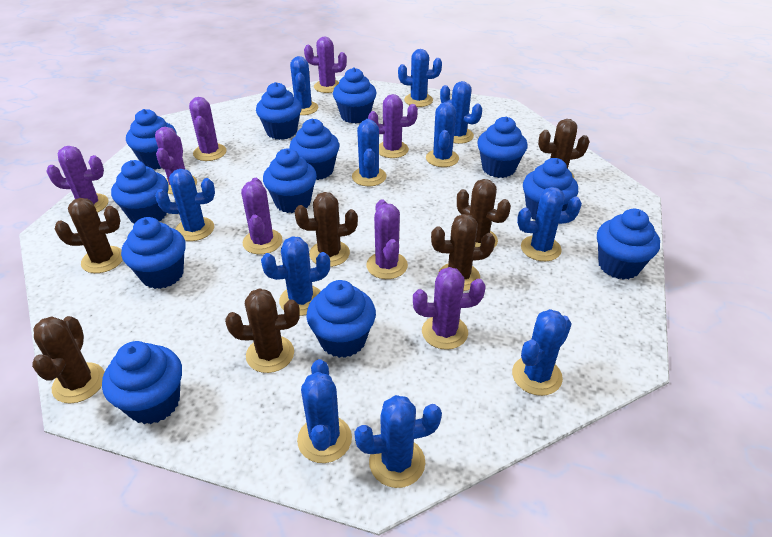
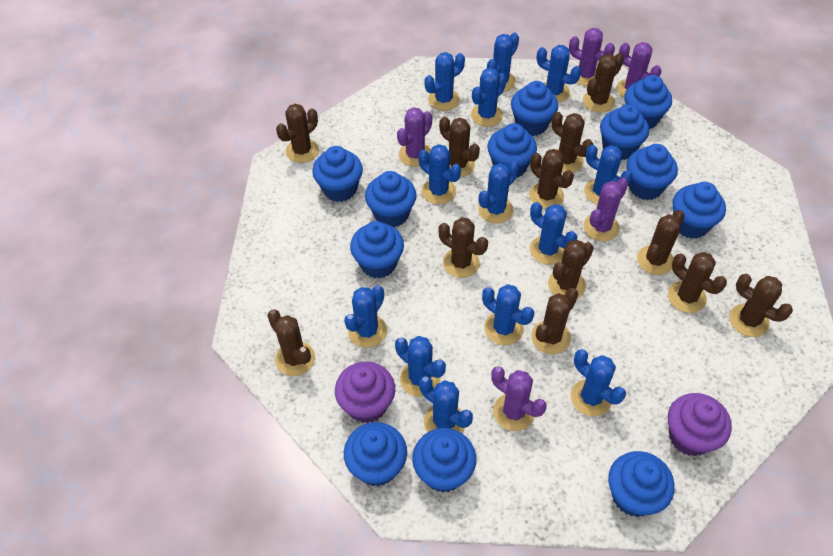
blue cactus: [155,169,215,241] [261,236,330,316] [290,56,318,115] [297,359,352,463] [352,119,387,186] [354,395,442,488] [398,49,442,107] [426,102,459,167] [440,81,482,144] [512,309,572,396] [517,187,582,261] = 11 -> [344,285,387,348] [395,336,446,397] [418,144,461,204] [419,376,473,433] [425,52,465,111] [471,68,507,127] [478,161,519,223] [482,284,534,345] [487,33,519,92] [530,202,577,265] [537,45,581,103] [571,349,626,416] [584,145,633,204] = 13
brown cactus: [32,316,105,403] [55,198,123,273] [225,288,300,373] [295,192,358,267] [431,214,495,291] [457,179,511,248] [538,119,590,178] = 7 -> [267,309,315,376] [276,104,319,163] [439,116,480,177] [439,217,488,278] [529,149,574,209] [531,288,578,354] [548,240,594,299] [552,112,593,172] [583,53,624,113] [637,210,685,275] [668,252,727,313] [729,274,793,337] = 12
purple cactus: [46,146,108,213] [155,127,197,194] [189,97,226,161] [241,178,283,254] [304,36,347,93] [366,199,408,279] [368,94,418,158] [413,267,486,350] = 8 -> [397,107,432,167] [491,366,547,431] [569,28,615,86] [584,178,628,241] [616,42,662,98] = 5
purple cupcake: none = 0 -> [335,362,395,423] [668,393,732,456] = 2

